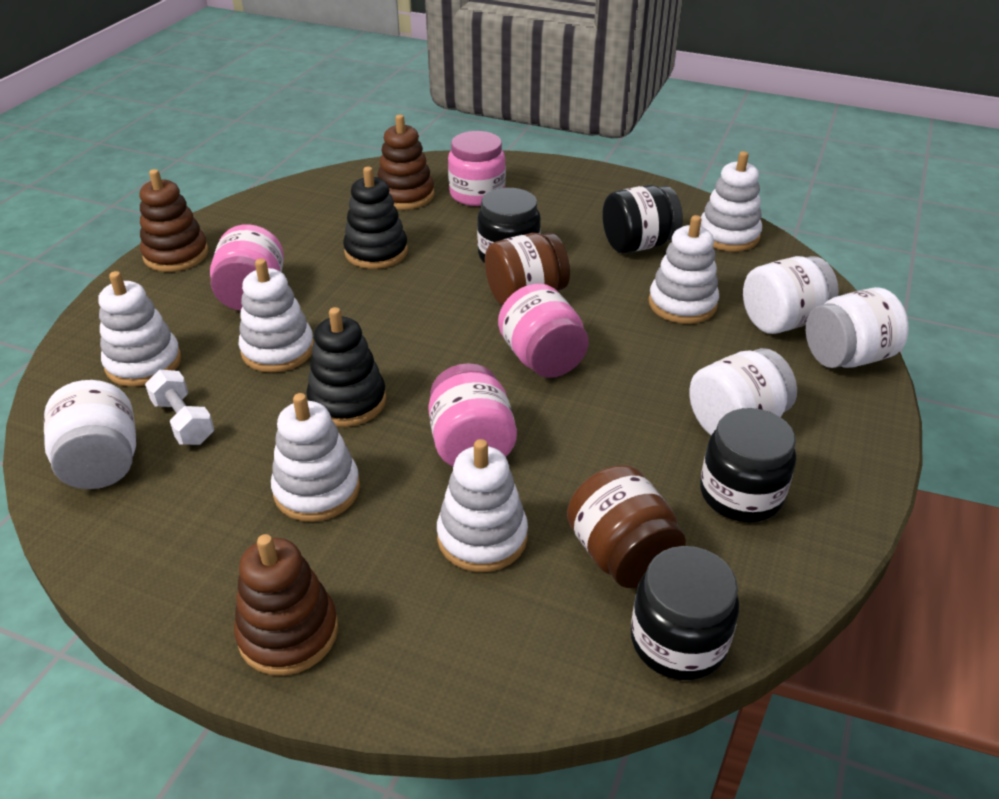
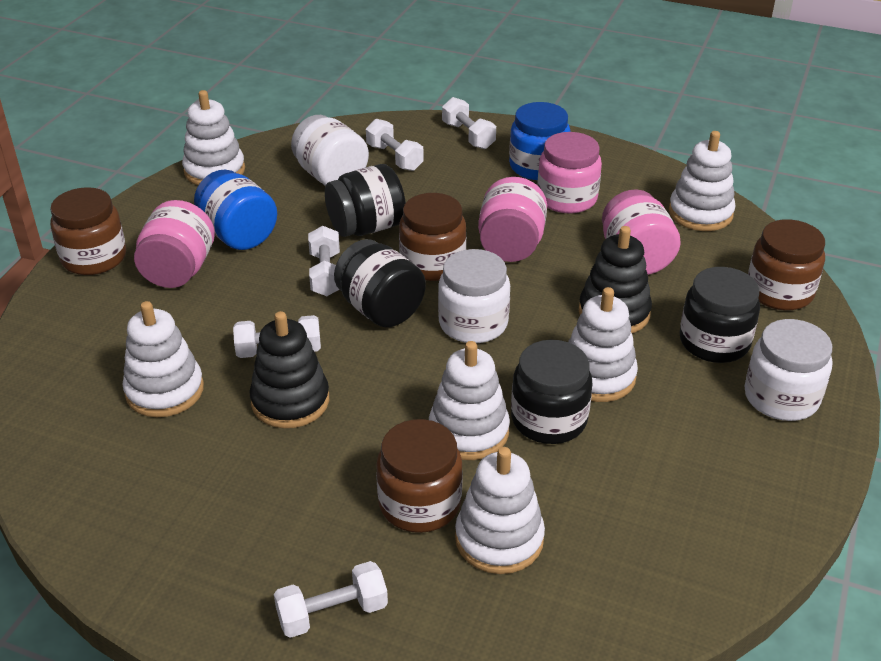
blue jar: none = 0 -> [194,170,277,250] [509,102,571,180] = 2
brown jar: [485,233,570,306] [567,465,686,588] = 2 -> [50,187,126,275] [376,419,463,533] [399,193,466,281] [748,219,825,311] = 4
brown stacking toy: [140,169,208,272] [234,534,338,676] [378,114,434,210] = 3 -> none = 0
white dumbbell: [145,370,214,445] = 1 -> [233,315,321,358] [274,561,388,638] [308,226,340,296] [366,119,424,171] [442,97,496,149] = 5
white jar: [44,380,136,489] [689,348,797,435] [743,256,839,334] [806,287,909,368] = 4 -> [291,115,369,186] [438,249,510,343] [744,319,832,421] = 3

